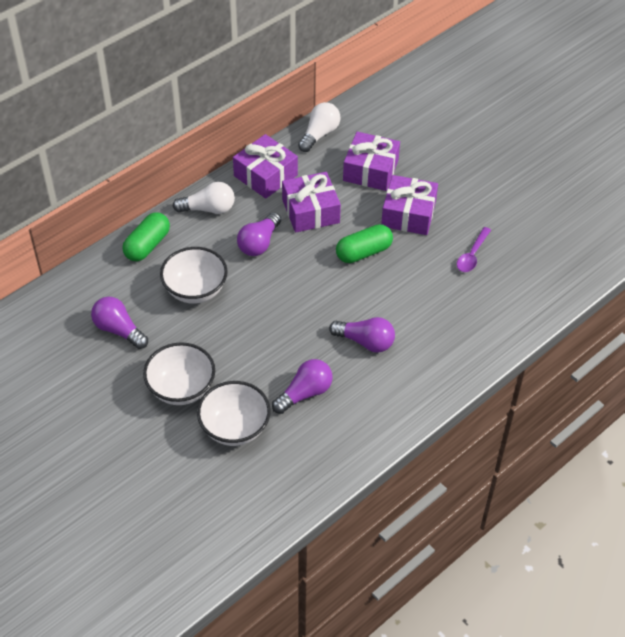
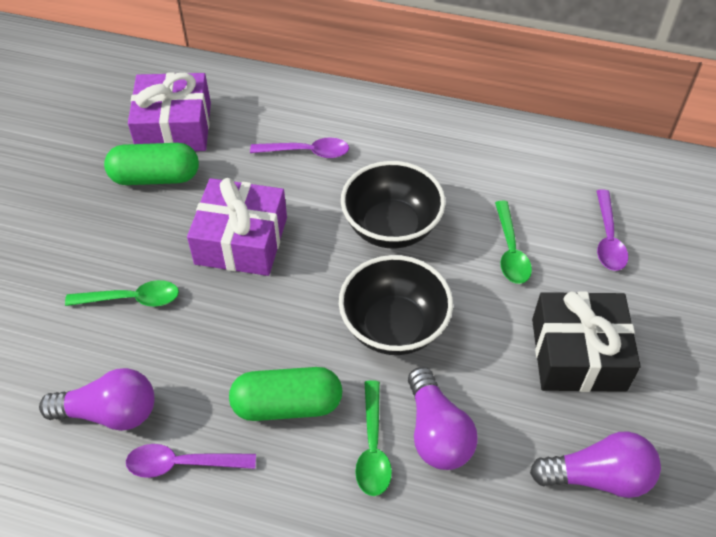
black bowl: none = 0 -> [339,255,453,355] [341,161,445,249] = 2
black gift: none = 0 -> [532,291,641,392] = 1
green spoon: none = 0 -> [65,280,179,306] [355,380,392,496] [495,201,532,284] = 3
purple gift: [233,134,298,199] [282,172,341,233] [343,132,400,191] [381,175,438,235] = 4 -> [128,72,211,151] [187,178,287,276] = 2
purple light bulb: [91,297,148,349] [237,212,281,256] [272,359,333,414] [329,317,395,353] = 4 -> [39,368,154,431] [408,367,478,470] [530,431,661,498] = 3
purple spoon: [457,227,491,272] = 1 -> [126,444,256,478] [250,138,349,158] [597,189,628,271] = 3
white bowl: [143,342,215,405] [160,247,228,304] [197,381,271,446] = 3 -> none = 0
white light bulb: [172,182,235,214] [298,102,340,152] = 2 -> none = 0

